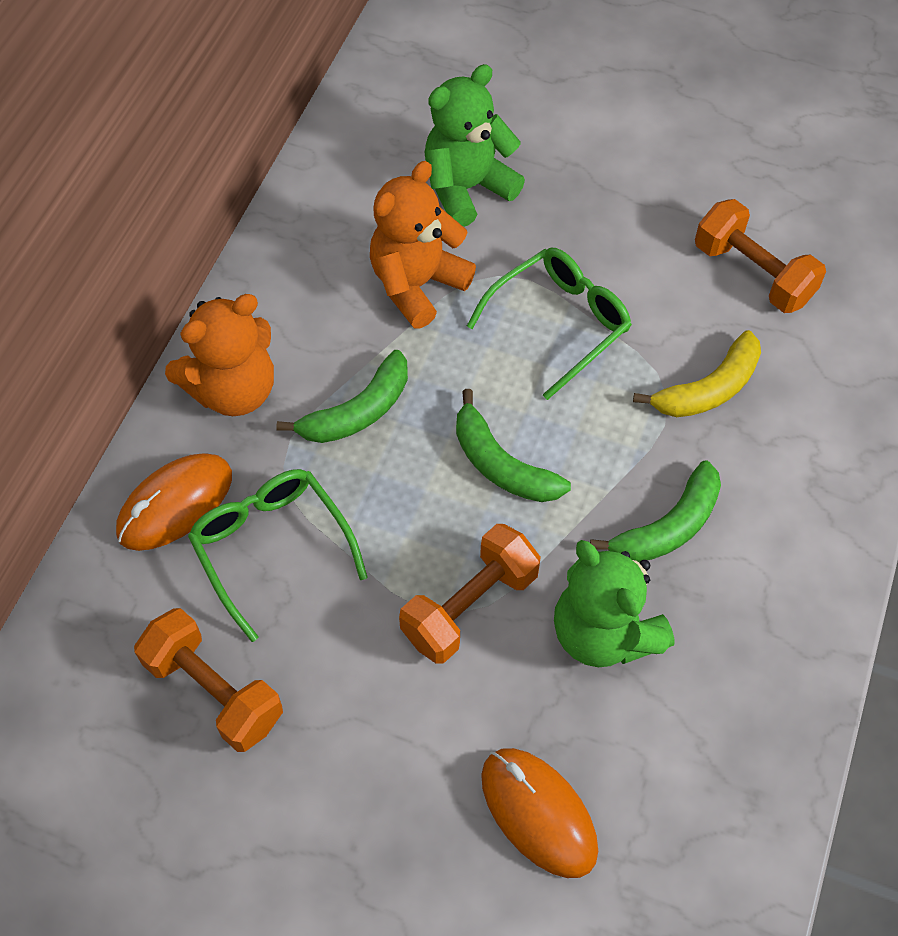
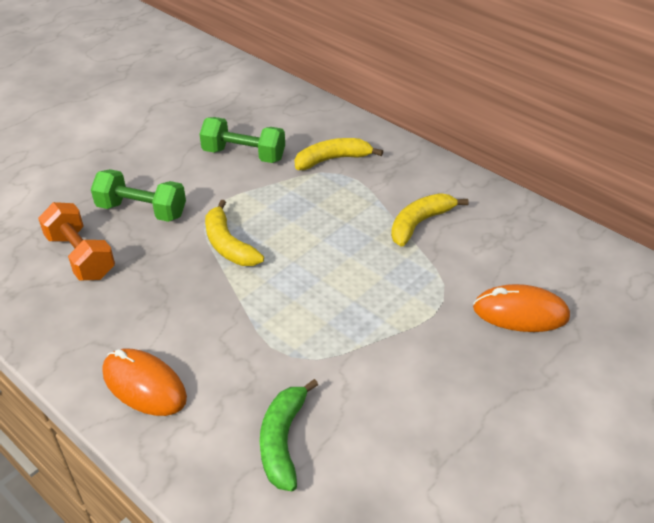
green banana: [276,350,408,443] [456,389,571,502] [590,460,721,562] = 3 -> [260,379,318,491] = 1
green dumbbell: none = 0 -> [91,169,186,222] [200,117,285,163] = 2
green glasses: [188,469,368,642] [467,248,632,400] = 2 -> none = 0
green teddy bear: [424,64,525,227] [554,540,674,667] = 2 -> none = 0
orange dumbbell: [134,608,283,752] [399,524,541,664] [695,199,826,313] = 3 -> [38,202,115,281] = 1
orange teddy bear: [165,294,274,416] [370,161,476,329] = 2 -> none = 0
yellow banana: [633,330,761,417] = 1 -> [205,200,264,266] [295,138,383,170] [391,193,469,247] = 3

